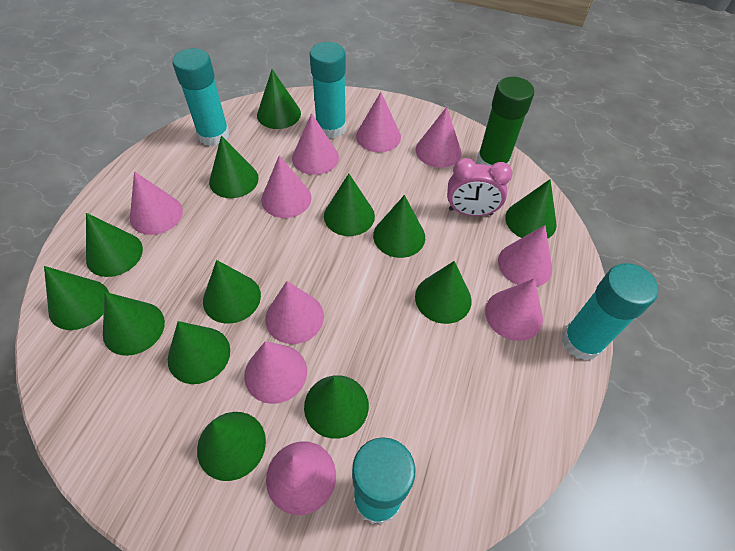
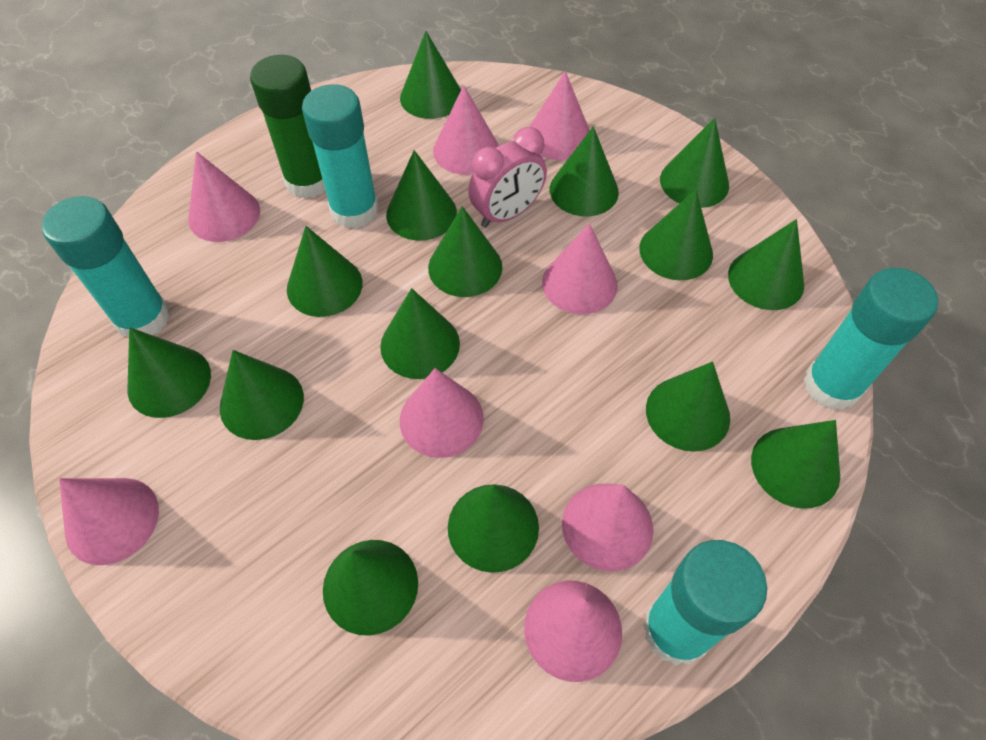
green cone: [44,266,109,330] [86,213,143,277] [103,292,165,356] [168,321,230,384] [197,412,266,481] [203,260,261,324] [209,136,259,198] [257,69,301,129] [304,375,369,439] [324,174,375,236] [373,195,425,258] [415,261,472,324] [505,179,557,238] = 13 -> [127,327,211,418] [220,350,304,440] [287,226,363,317] [323,540,418,636] [380,288,460,379] [386,150,457,241] [400,31,461,119] [428,206,503,297] [448,484,539,573] [550,126,619,216] [639,190,713,280] [646,361,730,452] [660,118,729,208] [728,219,804,310] [751,420,840,509] = 15
pink cone: [130,171,183,235] [244,341,307,404] [261,155,312,218] [265,281,324,344] [266,441,336,515] [292,113,339,175] [356,92,401,152] [416,107,462,168] [485,279,543,341] [498,225,552,287] = 10 -> [59,478,159,565] [188,151,260,242] [400,368,484,458] [433,85,499,175] [524,581,622,682] [529,71,590,160] [542,223,618,315] [562,484,653,571] = 8

